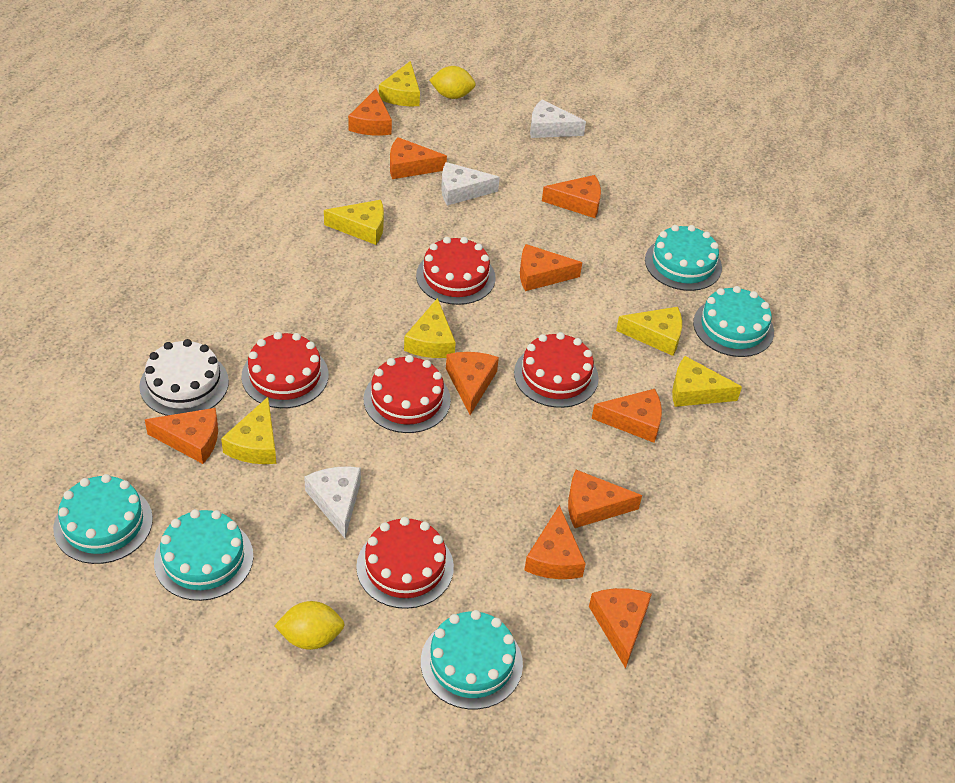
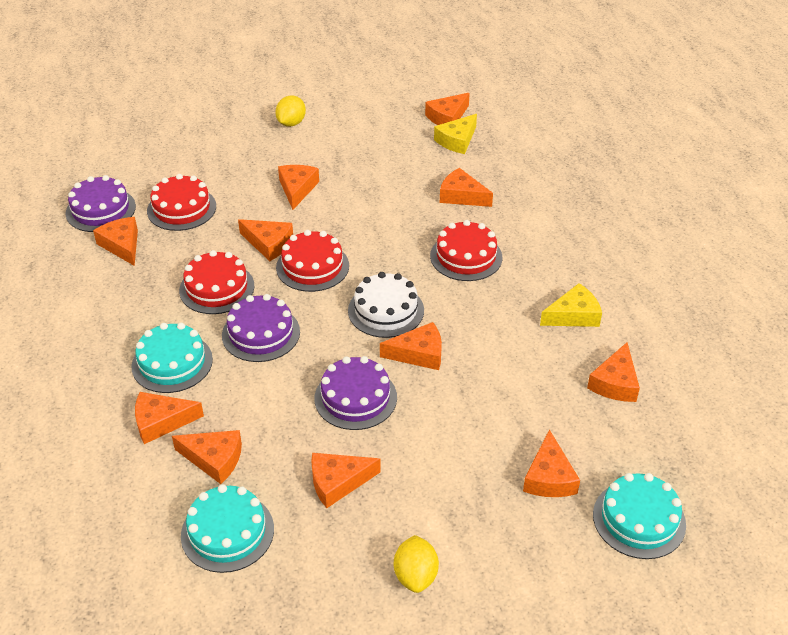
orange cheese: [145,408,218,464] [348,89,392,136] [390,137,447,179] [446,352,499,415] [520,244,582,291] [524,505,586,579] [542,175,601,218] [568,470,642,528] [589,588,652,668] [592,389,662,443] = 10 -> [93,217,138,266] [135,392,204,444] [172,430,242,484] [238,219,293,261] [278,165,319,210] [311,453,381,508] [380,322,442,370] [425,93,470,125] [440,168,493,207] [523,429,580,497] [587,343,640,402] = 11
purple cake: none = 0 -> [65,175,136,232] [222,294,300,362] [314,356,397,430] = 3
red cake: [241,332,329,408] [356,517,454,609] [364,355,451,433] [416,237,495,305] [514,332,599,408] = 5 -> [147,174,216,231] [179,250,254,314] [276,230,349,292] [430,220,502,281] = 4
turquoise cake: [53,474,153,564] [154,509,254,601] [421,610,523,709] [645,225,722,291] [693,286,774,357] = 5 -> [131,323,213,393] [181,484,274,573] [593,473,686,559] = 3
white cheese: [304,466,361,538] [441,162,500,206] [530,99,586,138] = 3 -> none = 0
yellow cheese: [221,397,276,464] [324,200,384,245] [379,61,420,106] [404,298,456,358] [616,307,682,356] [672,356,742,407] = 6 -> [434,114,477,154] [540,283,602,327] = 2

